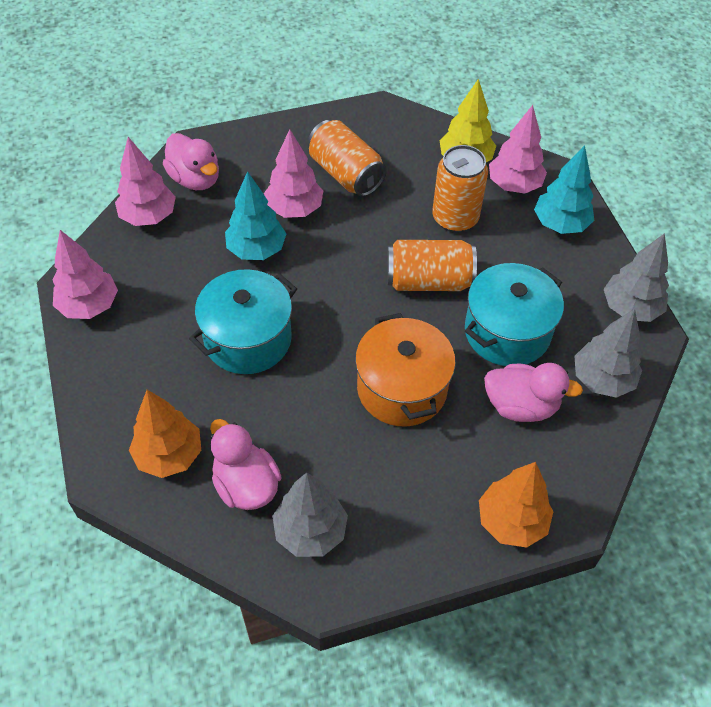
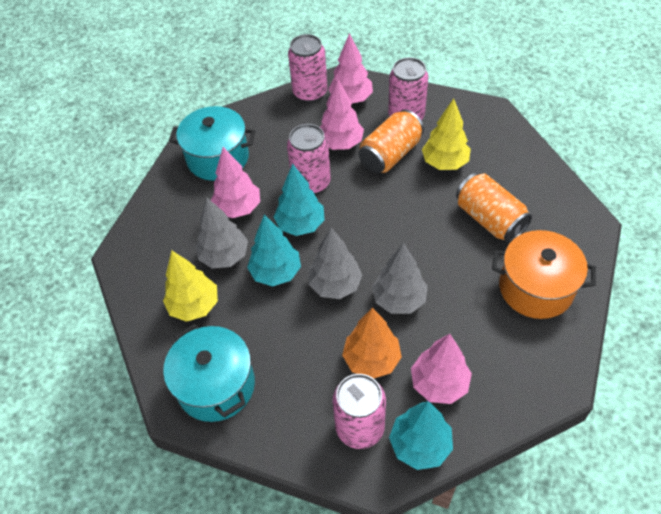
orange can: [308,120,387,197] [387,240,477,291] [432,145,488,233] = 3 -> [359,110,424,173] [456,173,532,243] = 2
orange tree: [129,390,201,478] [479,462,554,548] = 2 -> [342,308,402,379] = 1
pink can: none = 0 -> [287,124,331,194] [288,34,327,102] [332,374,386,449] [388,57,428,120] = 4
pink duck: [163,133,219,190] [210,419,282,510] [484,363,583,422] = 3 -> none = 0
turquoise tree: [225,171,286,260] [534,145,594,234] = 2 -> [247,214,301,287] [274,164,325,236] [389,401,453,470] = 3
yellow tree: [439,79,496,162] = 1 -> [163,250,218,322] [422,98,471,170] = 2

